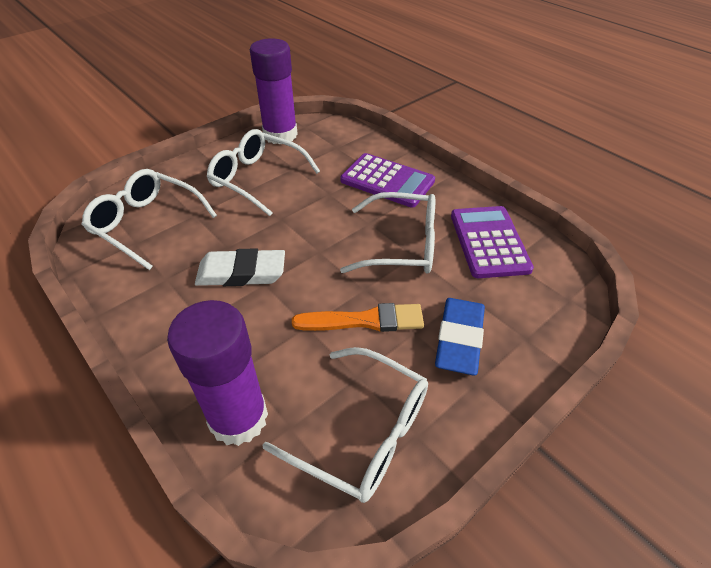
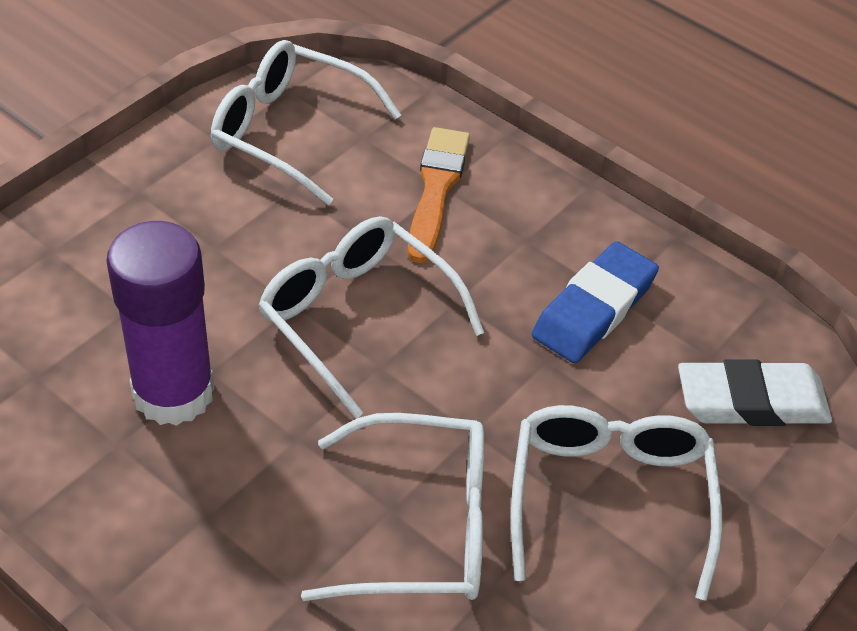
purple calculator: [340,153,435,208] [451,206,534,278] = 2 -> none = 0
purple glue stick: [167,300,268,446] [250,38,298,144] = 2 -> [106,221,215,426] = 1

